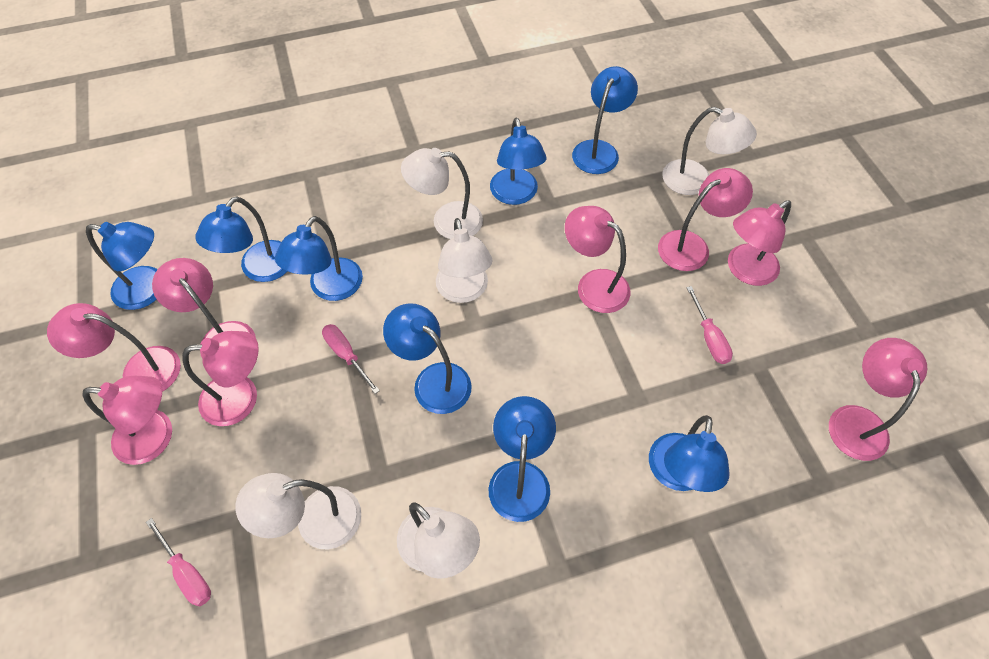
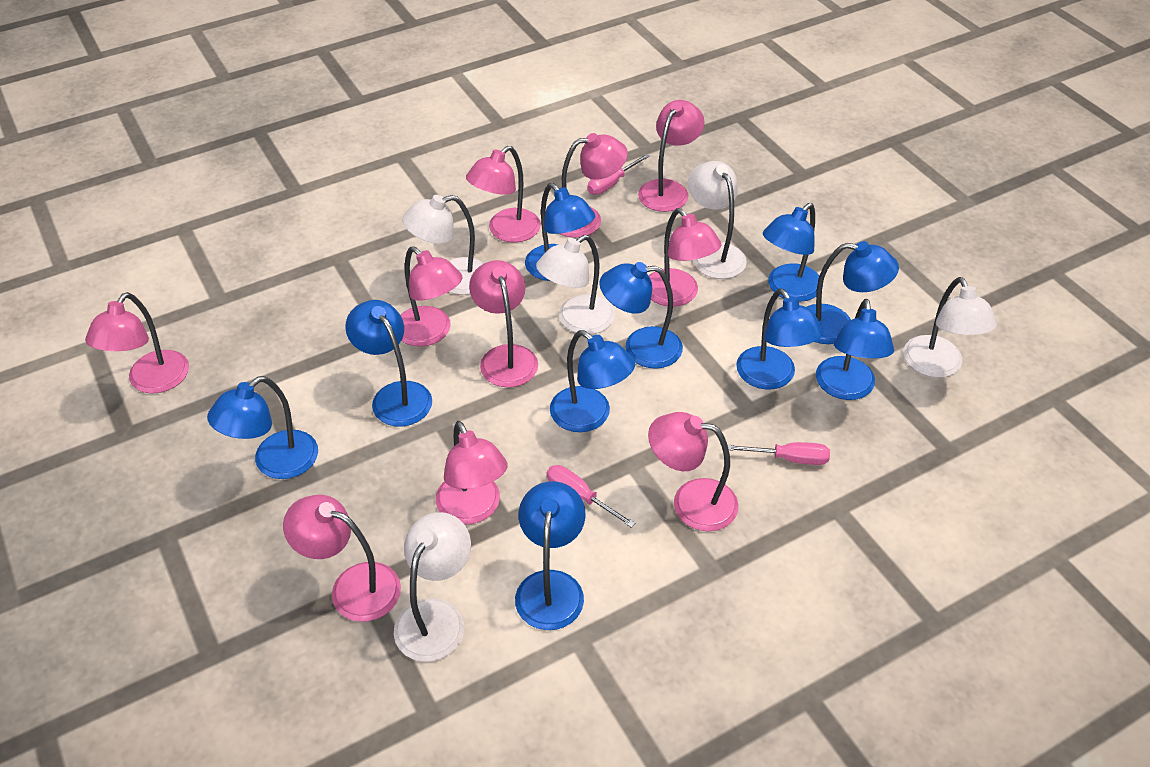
blue lamp: [86,222,158,310] [195,197,288,282] [275,216,363,301] [383,303,472,414] [488,396,556,522] [490,118,547,205] [572,66,638,174] [649,415,730,492] = 8 -> [207,376,318,479] [345,300,432,427] [515,481,586,630] [525,183,595,281] [550,330,635,432] [599,262,683,369] [736,288,823,389] [763,203,823,302] [807,241,899,344] [816,299,894,400] = 10
pink lamp: [47,303,181,392] [83,376,172,465] [152,258,256,357] [182,331,259,426] [565,206,631,313] [658,168,753,271] [728,200,791,286] [829,338,927,461] = 8 -> [85,292,189,394] [283,495,401,622] [401,246,463,347] [436,421,508,524] [466,146,541,243] [469,260,538,387] [560,133,628,238] [638,100,705,212] [648,412,738,531] [649,208,722,307] = 10

